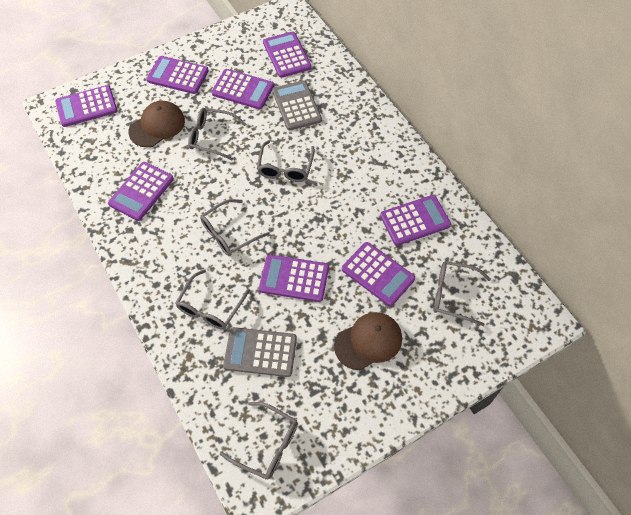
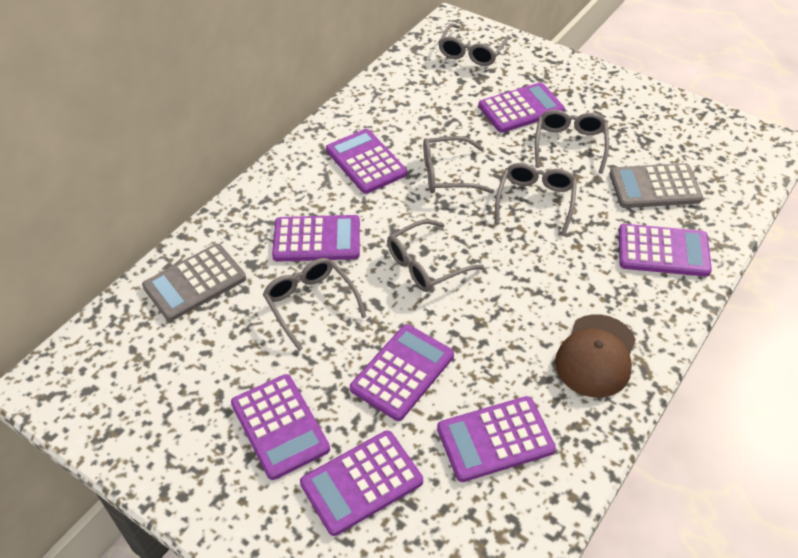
brown cap: [128,101,185,147] [334,312,402,370] = 2 -> [555,314,636,397] = 1

